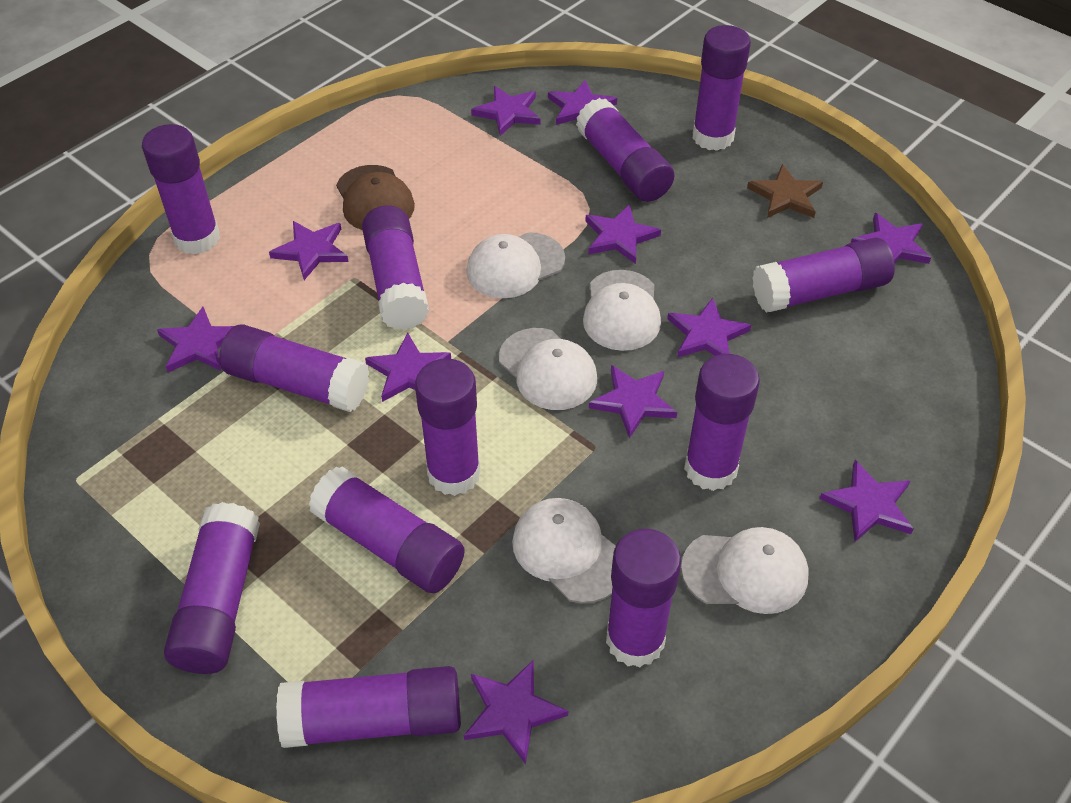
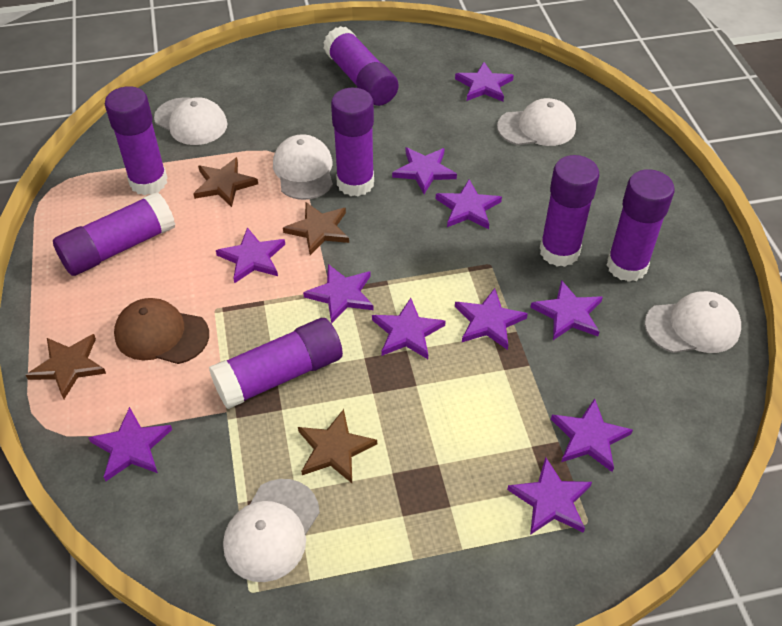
brown star: [747,164,823,218] = 1 -> [26,334,106,399] [193,157,258,207] [283,202,349,255] [298,409,377,483] = 4
purple glue stick: [142,124,220,255] [164,502,260,674] [219,324,369,412] [276,666,461,748] [308,466,465,593] [362,205,429,330] [415,359,481,496] [576,98,674,202] [606,529,681,668] [684,354,760,491] [692,25,751,151] [752,237,895,313] = 12 -> [53,192,176,276] [105,86,167,195] [209,318,343,409] [323,26,399,106] [331,88,374,196] [540,155,599,267] [607,169,675,282] = 7

